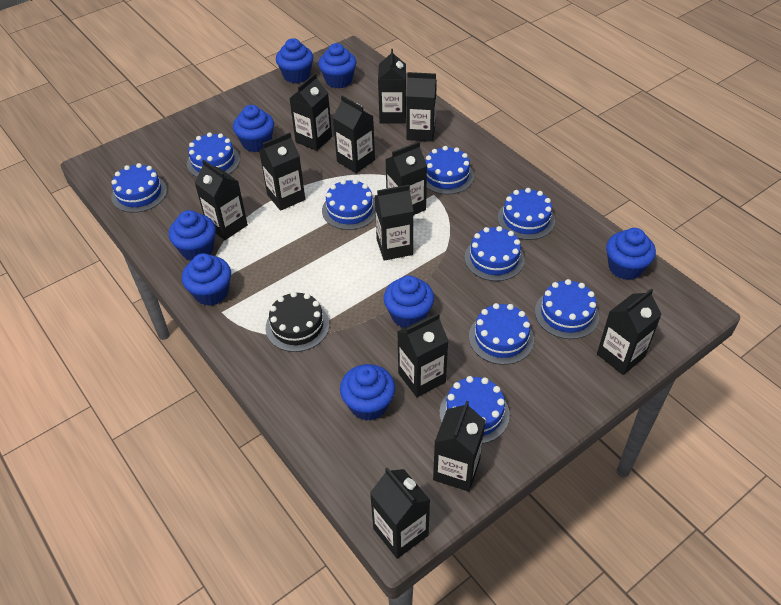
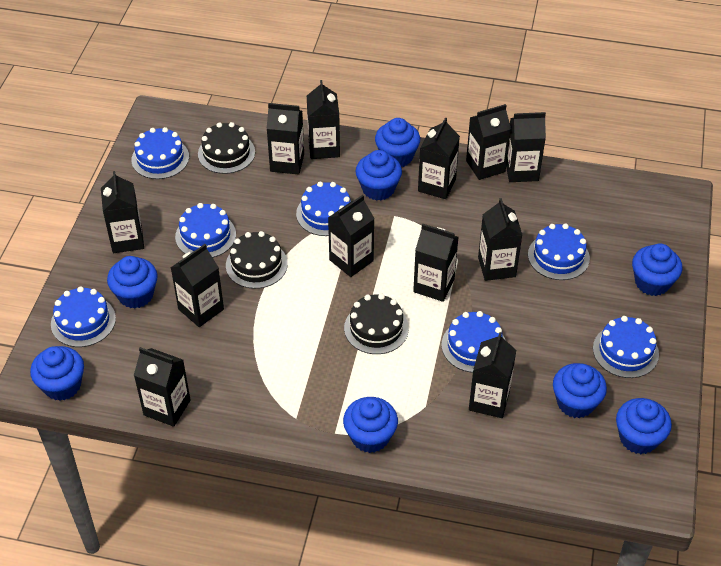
black cake: [266,292,329,352] = 1 -> [198,122,255,174] [226,231,288,289] [344,294,409,354] = 3
blue cake: [111,163,167,213] [187,132,240,177] [322,179,376,230] [425,146,474,194] [439,376,510,444] [464,226,525,281] [469,303,534,365] [497,188,555,240] [535,279,599,339] = 9 -> [51,286,116,347] [131,127,189,179] [175,203,236,258] [296,182,351,236] [442,311,505,373] [528,223,590,280] [593,316,659,378] = 7

